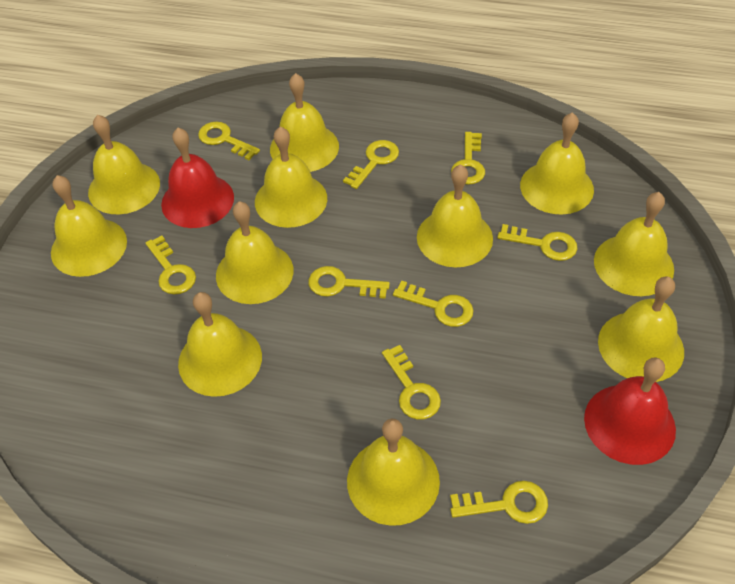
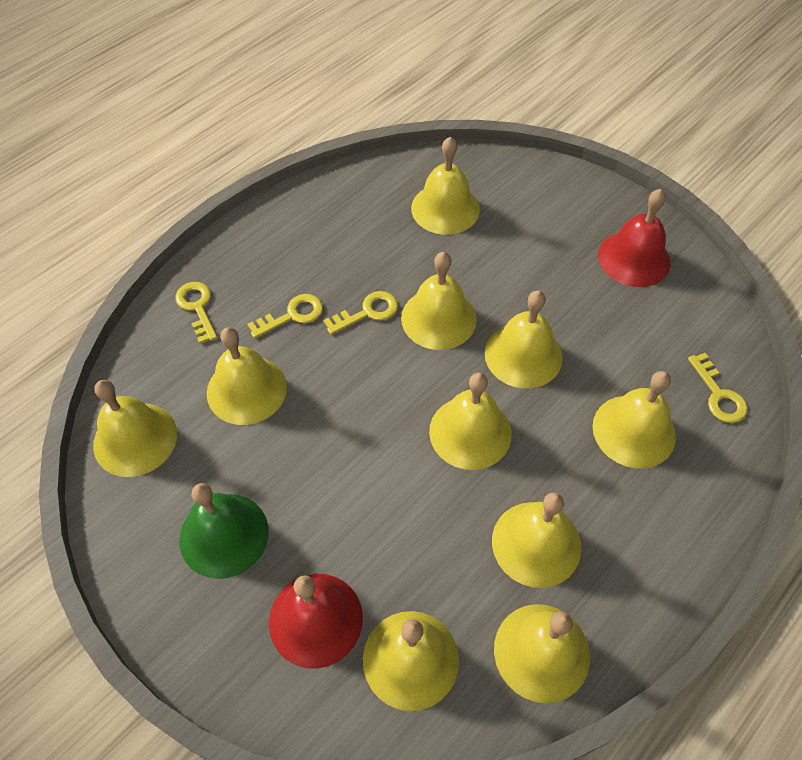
green bell: none = 0 -> [179,483,269,579] = 1
yellow bell: [51,175,127,277] [88,115,160,214] [178,292,262,397] [216,201,294,304] [255,126,327,228] [270,73,339,172] [347,419,440,526] [417,164,493,267] [520,112,594,215] [594,192,674,296] [598,276,684,382] = 11 -> [93,380,177,477] [207,327,287,425] [363,611,459,711] [401,252,477,350] [411,137,480,235] [429,373,512,470] [485,290,563,389] [492,492,581,588] [494,604,590,703] [592,371,676,468] = 10
yellow key: [146,235,196,294] [198,122,260,160] [308,266,390,299] [343,140,399,189] [382,345,441,420] [393,280,473,327] [450,481,548,524] [451,132,485,185] [497,224,577,261] = 9 -> [175,282,217,344] [247,294,323,338] [323,291,398,335] [688,353,748,423] = 4

